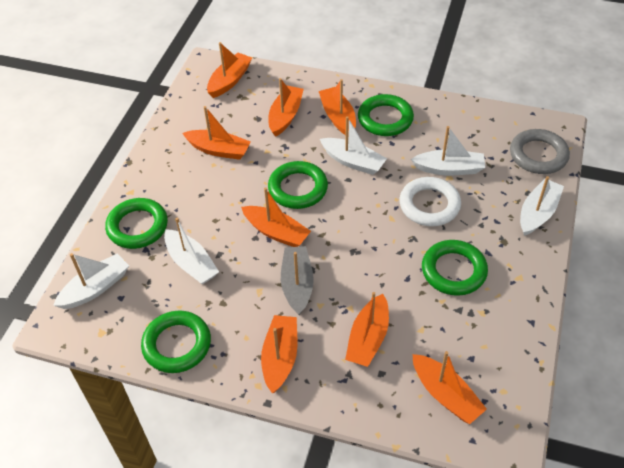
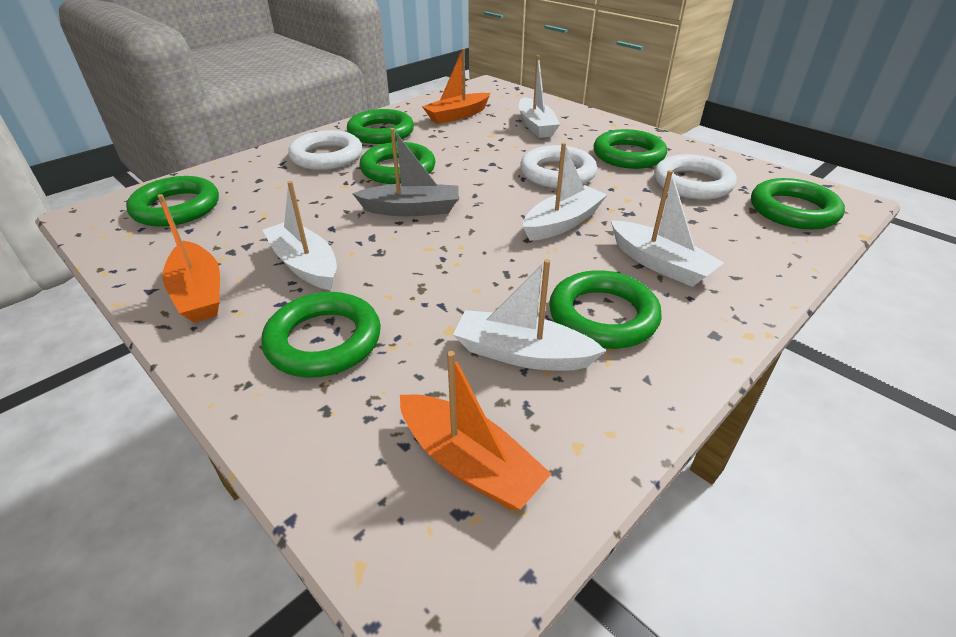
green ring: [105,198,168,249] [141,310,211,373] [268,161,328,209] [358,94,414,136] [422,240,488,296] = 5 -> [126,176,219,227] [261,292,381,378] [347,109,414,144] [360,142,436,184] [549,270,662,349] [594,129,667,169] [751,178,845,229] = 7
grey ring: [510,129,570,174] = 1 -> none = 0
orange boat: [183,106,251,160] [207,42,252,98] [241,187,311,247] [261,315,297,393] [268,78,304,137] [319,79,356,137] [345,292,389,367] [413,351,487,424] = 8 -> [158,194,220,323] [400,351,552,510] [422,48,490,124] = 3
white ring: [400,177,461,226] = 1 -> [288,130,362,170] [520,145,597,188] [654,154,737,200] = 3

